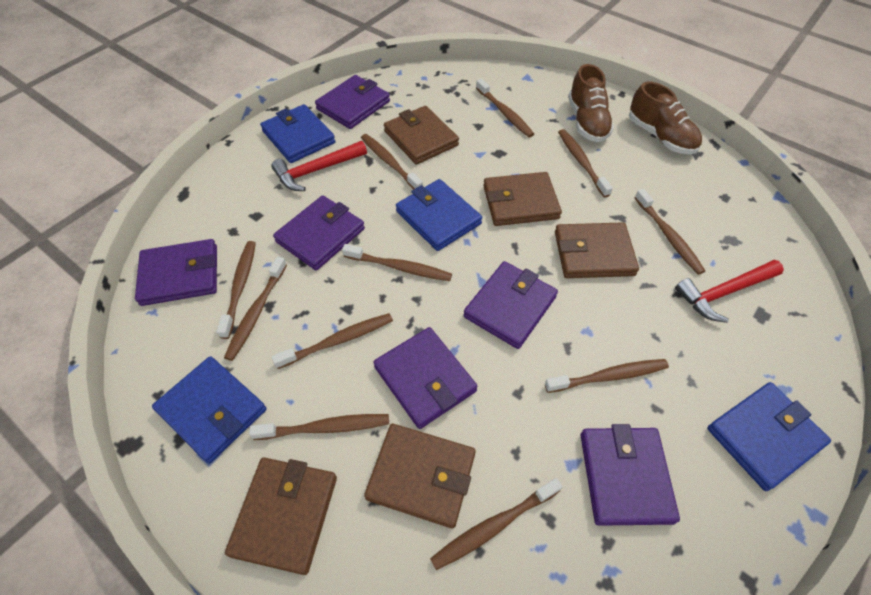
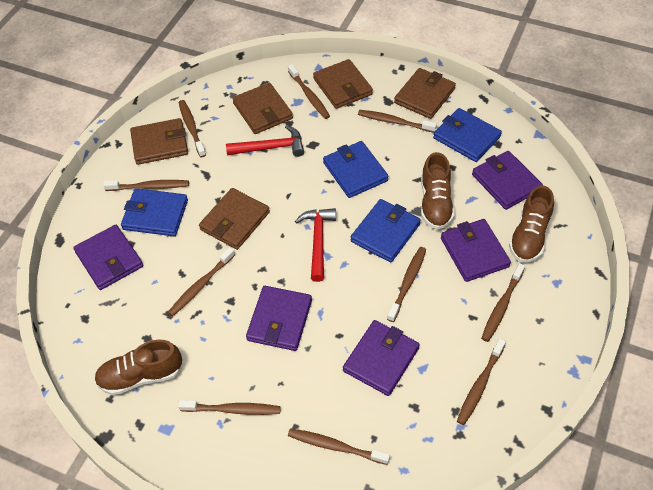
brown shoe: [568,64,614,142] [629,82,702,154] = 2 -> [94,340,182,395] [421,152,454,230] [509,185,554,263] = 3
brown toothbrush: [216,241,256,339] [224,257,287,361] [249,414,389,440] [272,313,393,369] [342,244,452,281] [361,134,423,189] [430,478,563,570] [476,79,534,138] [545,359,669,393] [558,129,613,197] [635,189,705,275] = 11 -> [103,180,189,191] [168,247,235,316] [178,400,281,415] [179,100,206,157] [288,64,330,119] [288,428,390,465] [358,110,437,133] [387,247,426,322] [457,338,506,425] [481,263,525,342] = 10
purple wallet: [135,239,217,306] [273,195,365,270] [315,75,390,129] [373,327,478,429] [463,261,558,349] [580,424,680,526] = 6 -> [73,225,143,290] [246,286,312,351] [343,320,420,396] [441,219,511,282] [472,151,543,210] = 5

